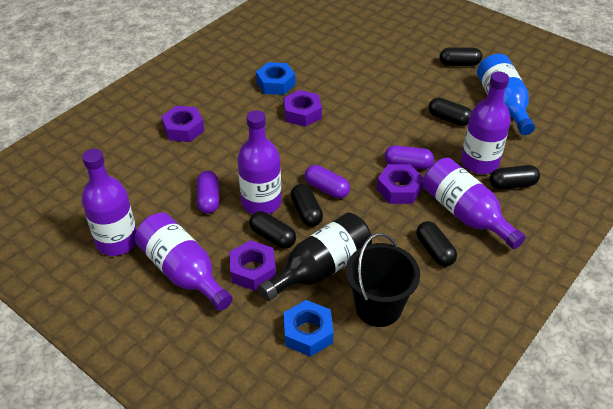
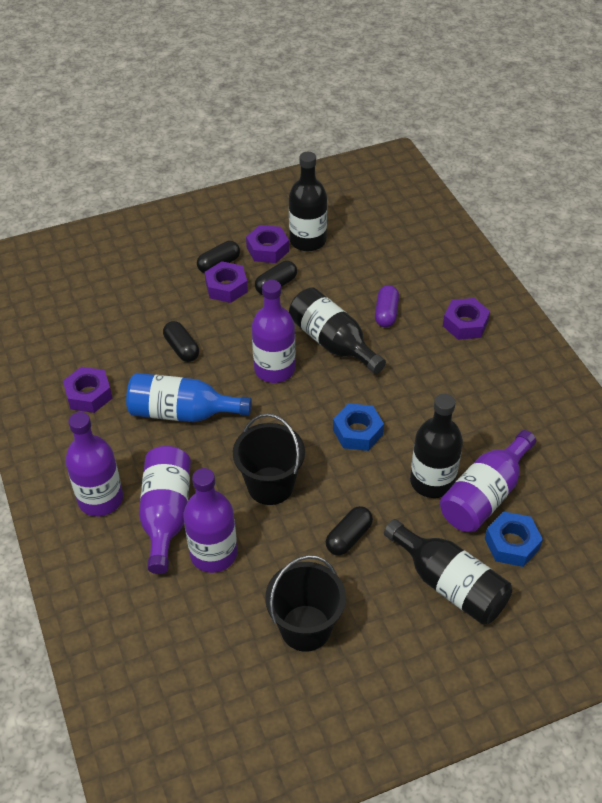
black bottle: [258,212,372,301] = 1 -> [289,152,327,251] [289,287,386,374] [384,519,512,625] [410,393,463,498] = 4
black bucket: [346,233,420,327] = 1 -> [233,413,305,505] [265,555,346,652] = 2
black capsule: [249,211,296,249] [291,184,323,227] [416,221,457,267] [428,97,472,126] [440,48,482,66] [490,165,540,189] = 6 -> [163,321,199,362] [197,241,240,273] [255,261,297,295] [326,506,373,555] = 4
purple capsule: [197,171,219,214] [305,165,350,199] [384,145,434,169] = 3 -> [375,285,399,327] = 1

